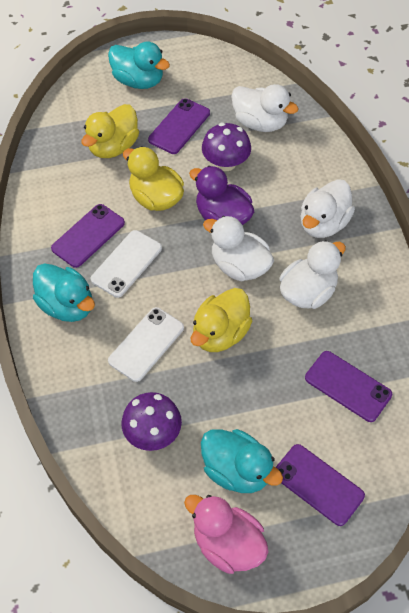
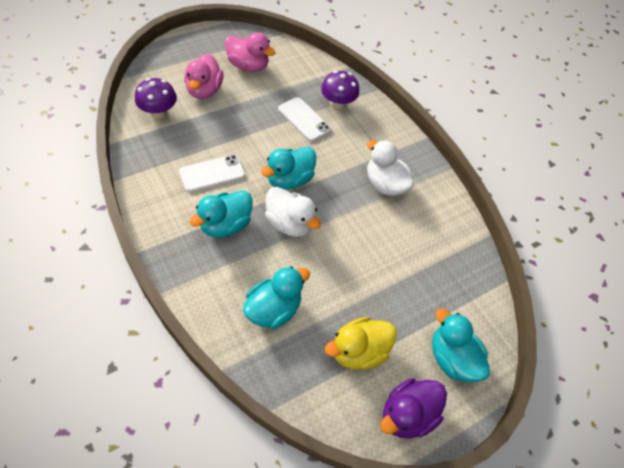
pink duck: [184,495,269,574] = 1 -> [184,54,224,99] [225,32,276,72] = 2
purple phone: [51,204,125,268] [148,98,210,154] [276,444,365,526] [305,351,392,422] = 4 -> none = 0
turquoise duck: [33,263,95,322] [108,41,170,89] [201,429,283,493] = 3 -> [190,190,253,238] [243,266,310,329] [261,147,316,190] [432,308,490,382] = 4
white duck: [203,216,274,281] [231,84,299,132] [279,240,346,309] [301,179,355,238] = 4 -> [265,187,321,237] [367,140,414,196] = 2
yellow duck: [81,104,139,158] [123,146,184,211] [191,288,252,352] = 3 -> [325,317,397,370] = 1

